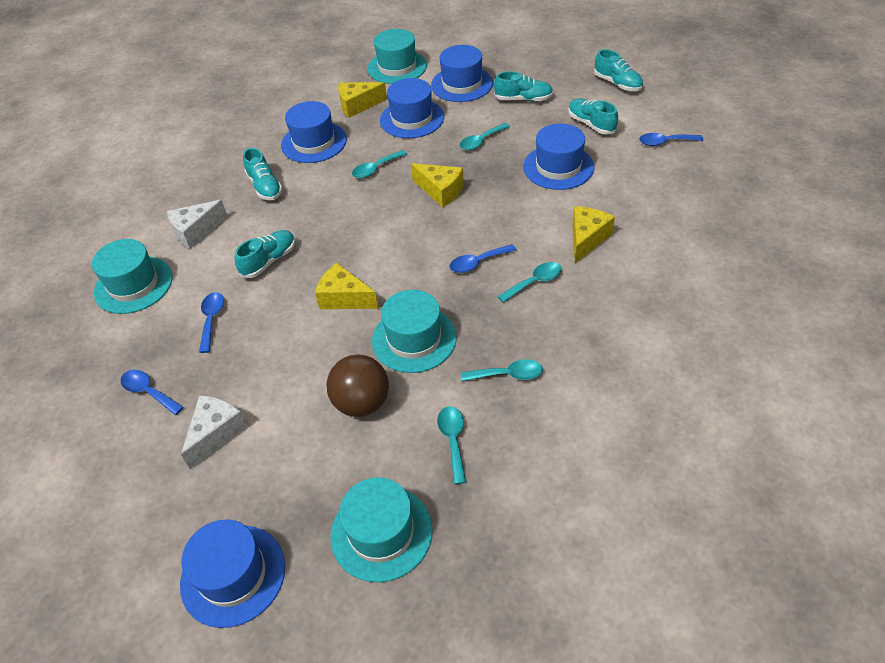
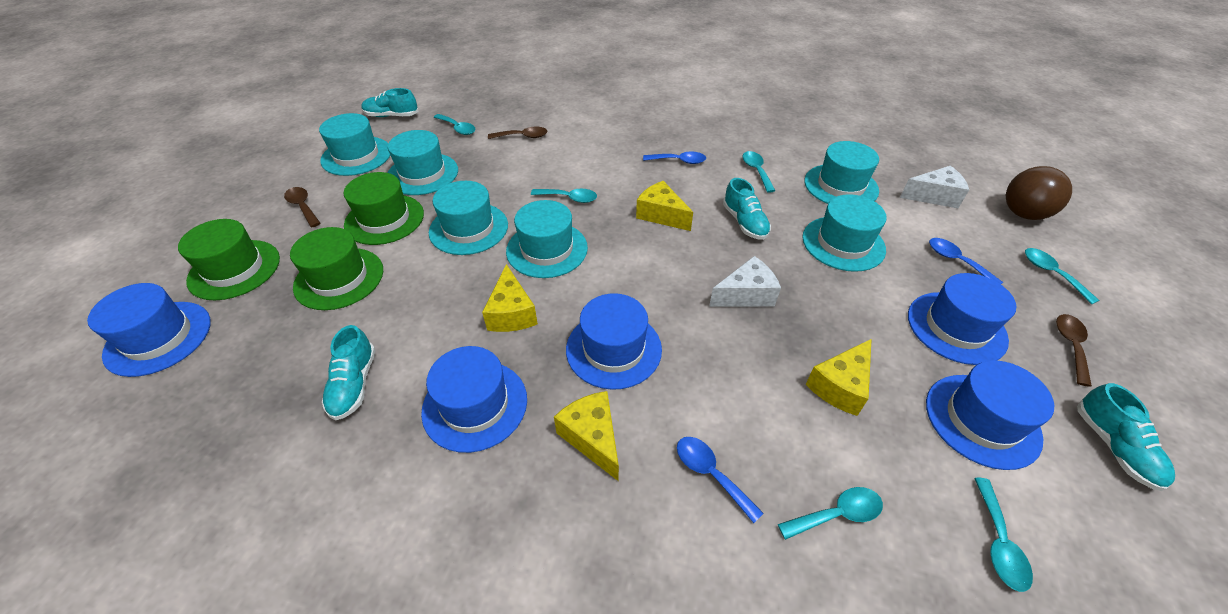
blue spoon: [121,370,183,415] [199,292,224,353] [449,244,517,273] [639,133,703,146] = 4 -> [643,152,706,164] [677,437,764,523] [929,238,1003,284] = 3
brown spoon: none = 0 -> [284,187,320,227] [488,127,548,139] [1056,314,1092,387] = 3
green hat: none = 0 -> [178,219,280,300] [290,227,383,310] [344,172,424,245] = 3
turquoise hat: [92,239,172,314] [330,478,433,582] [368,29,427,84] [372,290,457,373] = 4 -> [319,113,390,176] [388,130,458,195] [429,181,508,255] [506,200,588,278] [802,194,887,272] [804,141,879,204] = 6
turquoise shoe: [235,230,295,278] [243,148,283,200] [494,71,553,102] [568,99,618,135] [594,49,643,91] = 5 -> [322,325,376,420] [361,88,419,117] [723,178,771,240] [1077,383,1175,491] = 4
turquoise spoon: [352,150,407,178] [437,406,466,484] [460,123,510,150] [461,359,543,381] [497,262,562,303] = 5 -> [434,114,475,135] [531,189,597,203] [743,151,776,193] [778,487,883,540] [974,478,1033,592] [1025,248,1100,304] = 6

